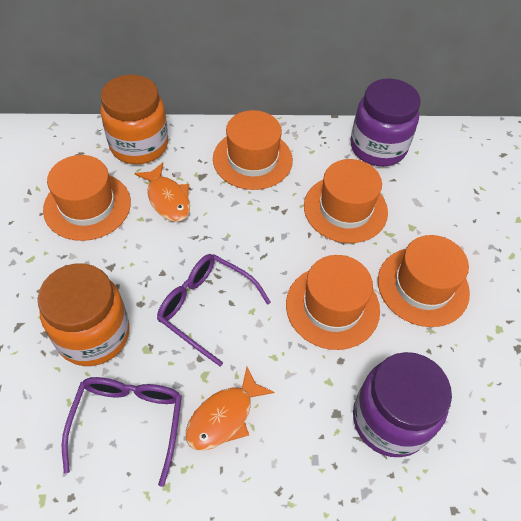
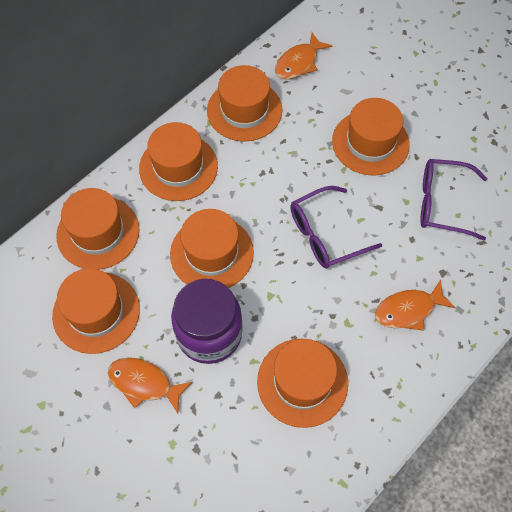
orange fish: [135,162,190,222] [186,367,275,451] = 2 -> [108,358,192,413] [275,32,332,79] [375,280,456,331] = 3
orange hat: [43,155,131,241] [213,110,293,190] [286,255,380,350] [304,159,388,243] [378,235,470,327] = 5 -> [52,268,140,354] [56,188,139,270] [139,122,218,201] [170,209,254,288] [207,65,282,142] [257,339,348,428] [332,98,410,176] = 7
orange jar: [37,263,130,366] [100,75,168,164] = 2 -> none = 0
purple jar: [351,79,421,166] [353,352,452,457] = 2 -> [171,279,243,364] = 1

